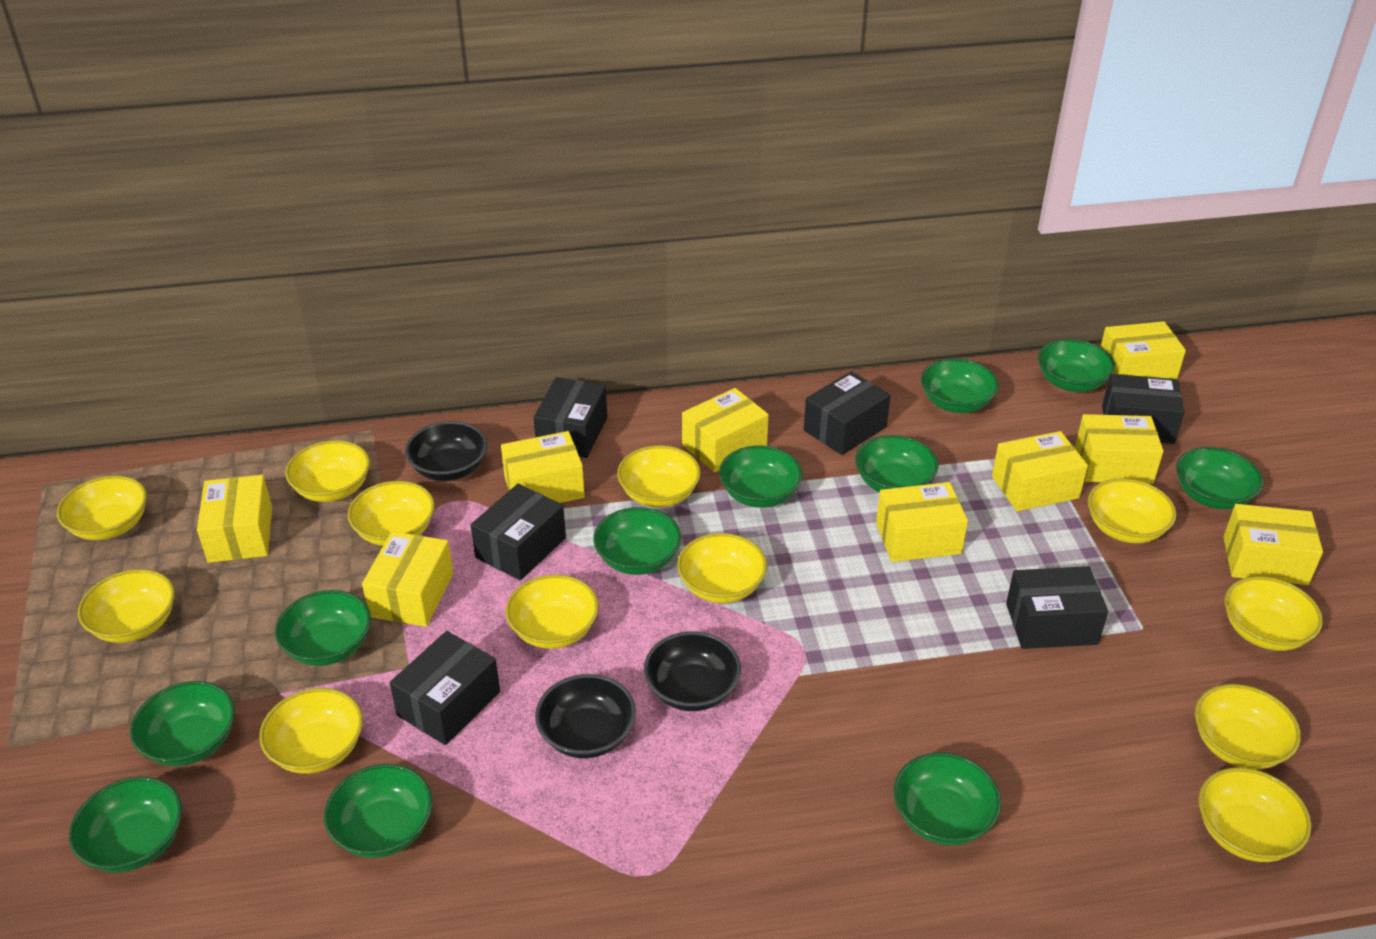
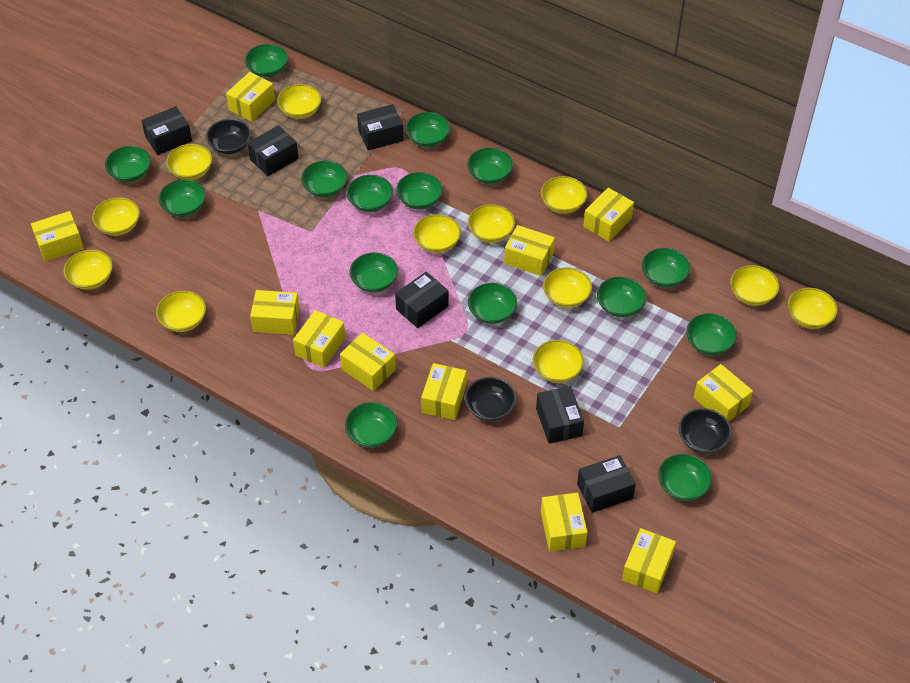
green bowl: [69,777,182,872] [130,681,235,766] [275,590,371,666] [324,764,433,858] [593,507,681,575] [719,446,803,508] [855,435,938,493] [894,752,1001,845] [921,358,999,413] [1038,339,1115,392] [1176,447,1263,509] = 11 -> [105,146,151,182] [158,179,206,217] [245,44,288,77] [301,161,348,198] [345,402,398,448] [346,175,393,212] [350,252,398,293] [396,172,443,210] [405,112,450,148] [467,148,513,184] [468,283,517,324] [597,277,646,317] [642,248,690,288] [658,454,712,501] [686,313,737,355] = 15
yellow box: [197,475,272,563] [362,531,453,627] [501,431,585,503] [682,388,769,472] [876,482,968,562] [992,431,1088,511] [1075,414,1163,484] [1101,321,1186,379] [1223,504,1323,585] = 9 -> [31,211,84,262] [226,72,275,122] [250,290,299,335] [293,310,346,368] [340,333,396,391] [421,363,466,420] [504,225,555,276] [541,492,588,552] [583,188,634,242] [622,528,676,594] [694,364,753,422] = 11

